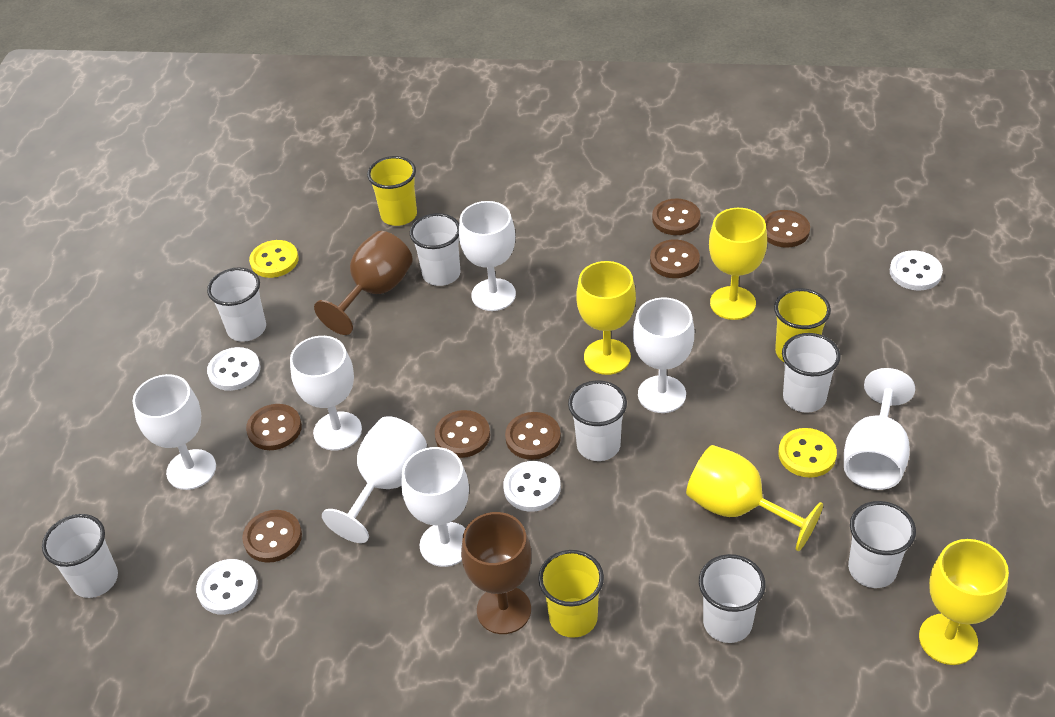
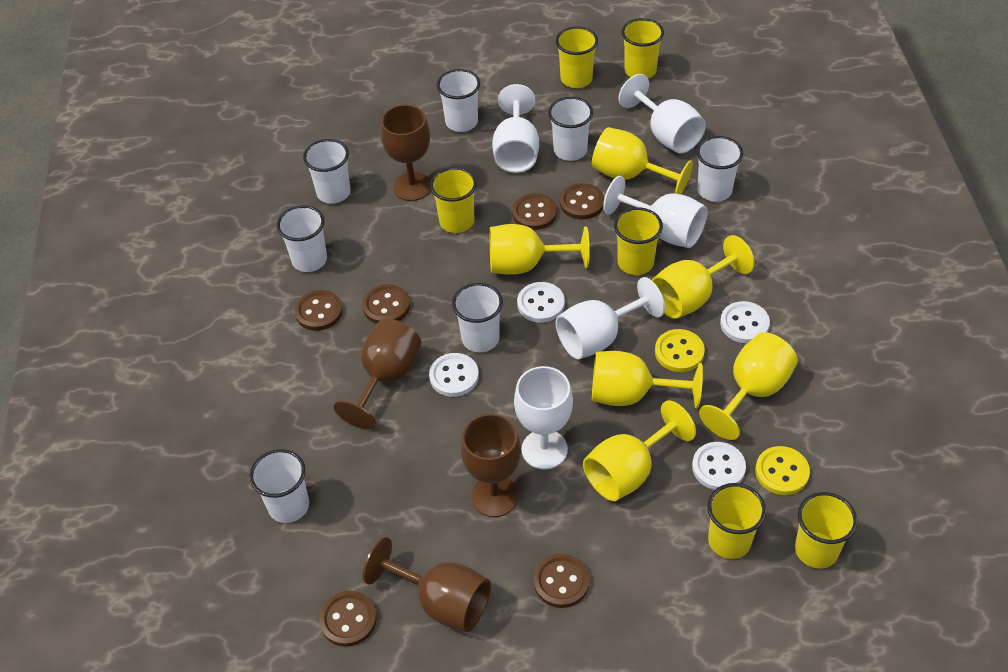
brown button: [242,510,302,563] [246,404,302,450] [435,410,490,458] [505,412,561,460] [650,239,700,278] [652,199,701,235] [763,210,810,248] = 7 -> [294,290,343,331] [319,591,377,647] [362,284,410,324] [512,193,557,230] [533,554,590,608] [560,183,604,219] = 6
brown goblet: [314,231,413,335] [461,512,532,634] = 2 -> [334,319,422,429] [363,537,491,632] [381,104,431,201] [460,414,521,517] = 4
white goblet: [132,374,216,490] [290,336,362,451] [322,416,427,543] [401,447,469,567] [459,201,516,311] [633,297,694,413] [844,368,915,490] = 7 -> [492,84,539,173] [514,366,573,469] [556,277,665,359] [603,176,708,248] [619,74,706,153] = 5
yellow cup: [367,156,417,226] [538,550,604,638] [774,288,831,362] = 3 -> [430,167,477,233] [556,26,598,88] [614,207,663,275] [621,18,664,78] [707,483,766,559] [795,492,857,568] = 6
yellow goblet: [576,261,636,375] [686,445,823,551] [709,208,767,320] [919,539,1009,665] = 4 -> [490,224,590,275] [583,400,696,501] [592,127,693,194] [592,351,703,409] [652,235,754,319] [699,332,798,440] = 6

